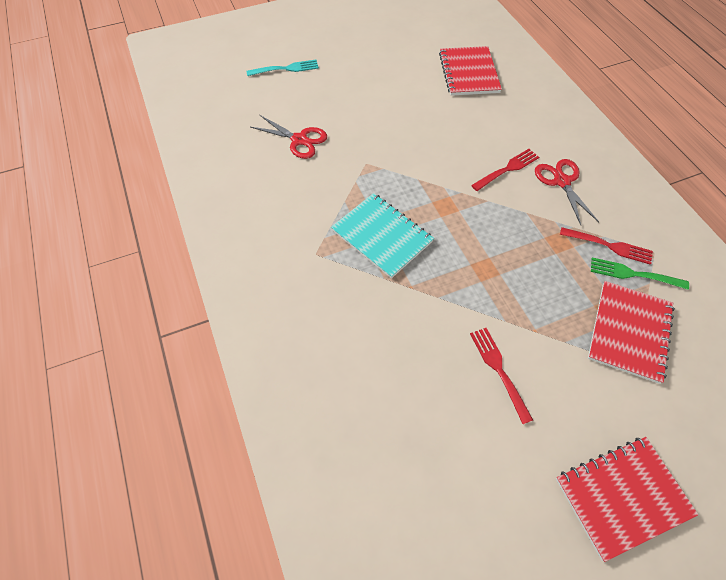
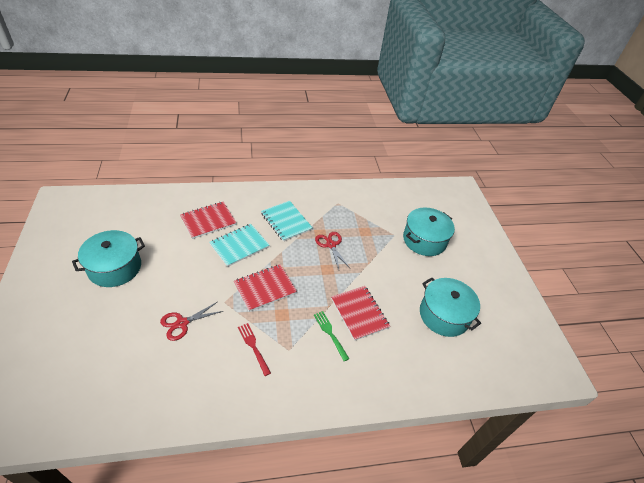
red fork: [470,328,533,424] [471,149,539,191] [560,227,653,265] = 3 -> [238,323,271,376] = 1
turquoise fork: [246,60,319,76] = 1 -> none = 0
turquoise notebook: [331,193,434,279] = 1 -> [209,224,269,267] [261,201,313,242] = 2
turquoise pot: none = 0 -> [72,230,145,287] [403,208,455,256] [420,277,481,337] = 3

